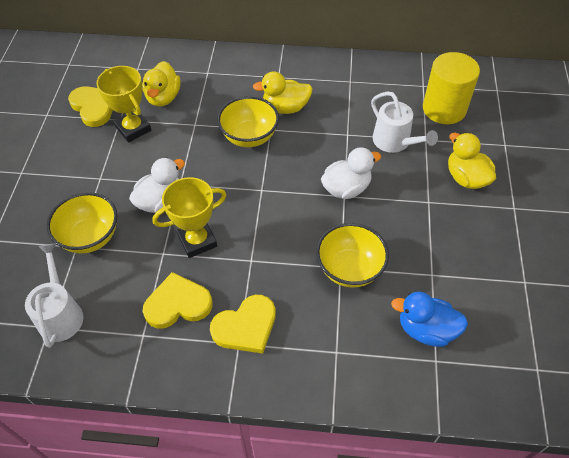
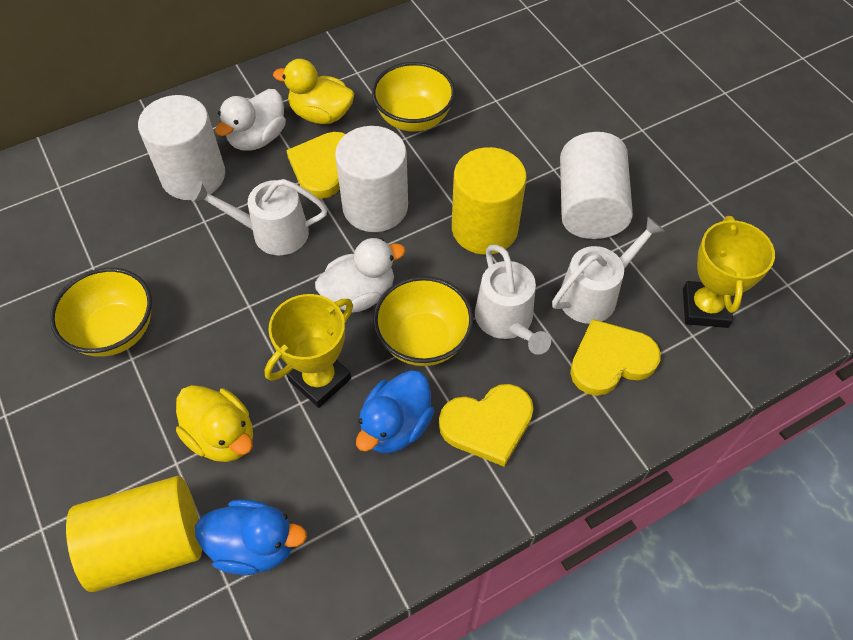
blue duck: [391,292,468,347] = 1 -> [195,499,307,575] [356,370,434,453] = 2
white cylinder: none = 0 -> [138,95,225,200] [335,126,408,232] [560,132,633,239] = 3
white watering can: [25,244,84,348] [371,91,438,153] = 2 -> [191,179,328,255] [475,245,551,355] [552,217,664,324] = 3
yellow cylinder: [423,52,480,124] = 1 -> [66,476,202,592] [452,147,527,255] = 2
yellow duck: [142,61,181,107] [253,71,313,114] [448,133,496,189] = 3 -> [176,385,253,462] [273,59,354,124] = 2

